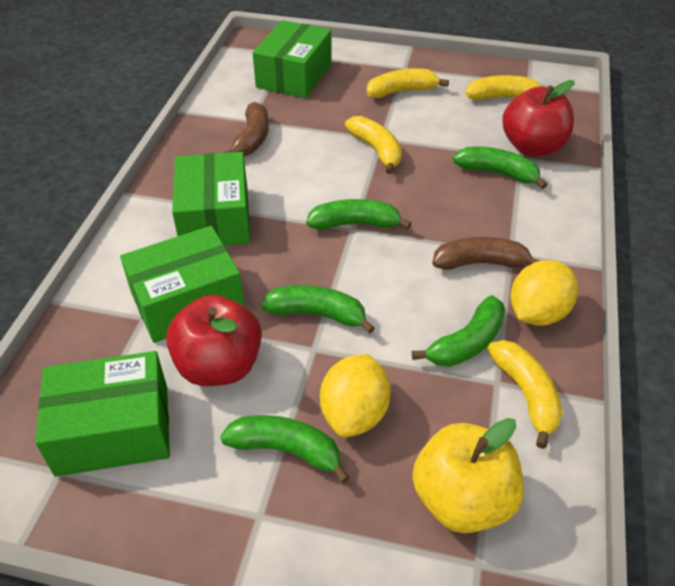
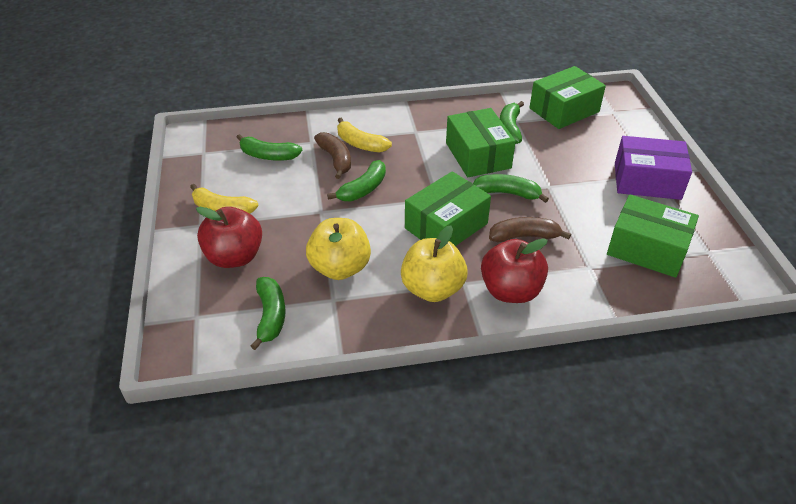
purple box: none = 0 -> [615,136,692,200] = 1
yellow apple: [412,418,524,533] = 1 -> [306,218,371,280] [401,226,468,302] = 2
yellow banana: [345,116,402,174] [367,68,449,98] [465,75,542,101] [487,340,563,449] = 4 -> [190,184,259,214] [337,118,392,152] = 2
yellow lemon: [320,354,390,437] [510,260,578,326] = 2 -> none = 0

